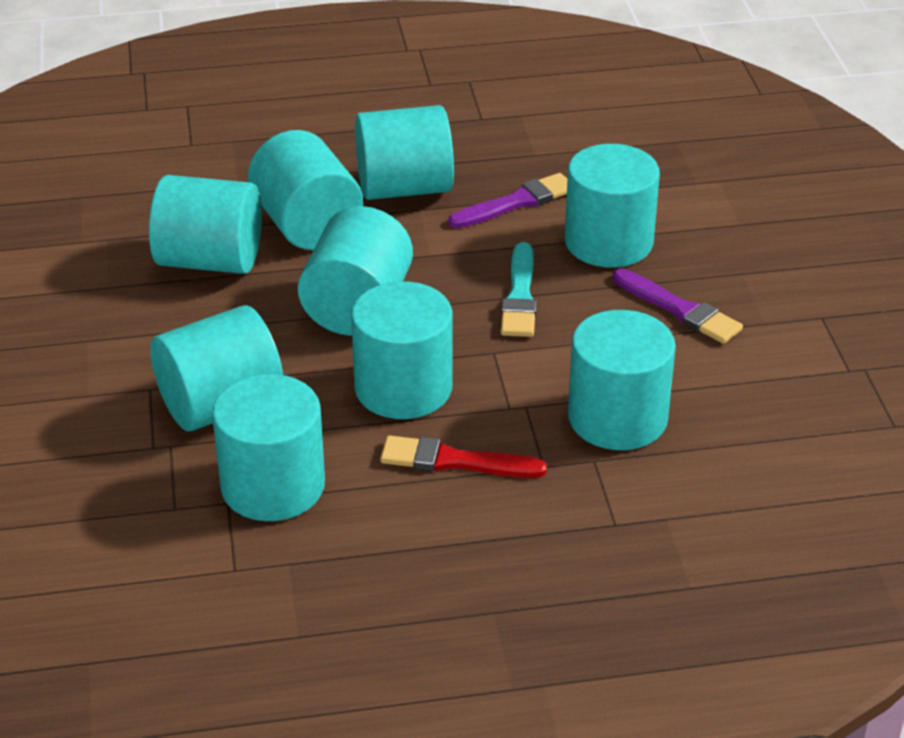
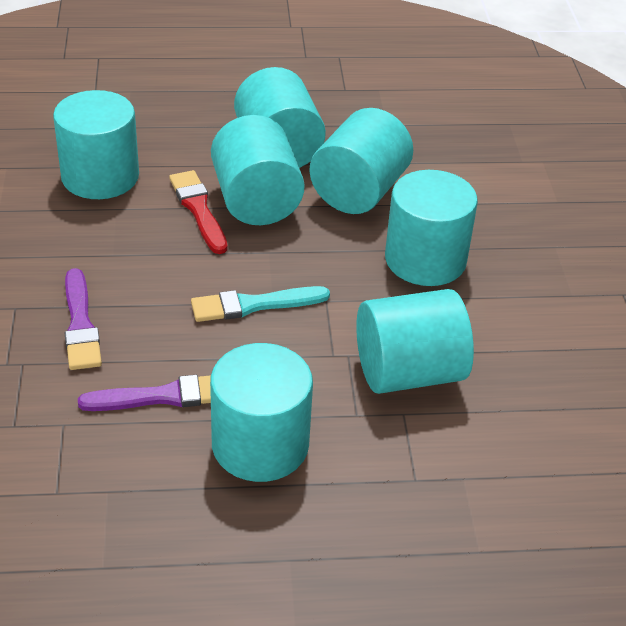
turquoise cylinder: [149,175,262,274] [150,305,283,431] [212,374,325,521] [248,130,363,250] [298,206,413,336] [351,282,452,419] [355,105,454,200] [565,144,660,268] [568,310,676,450] = 9 -> [53,90,139,199] [210,343,313,482] [211,115,305,225] [234,67,326,168] [309,108,413,214] [356,289,474,394] [385,170,478,286] = 7

